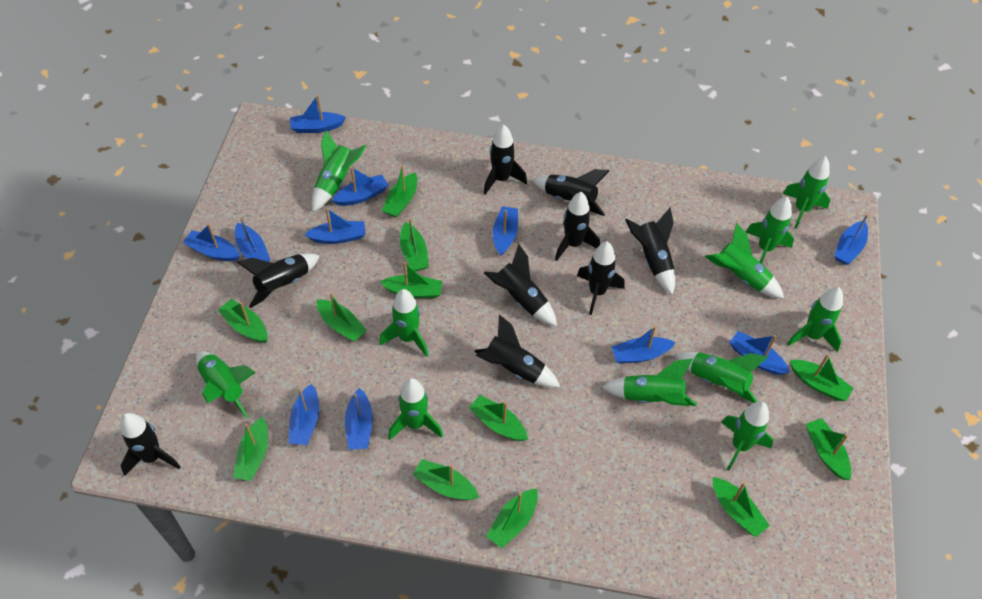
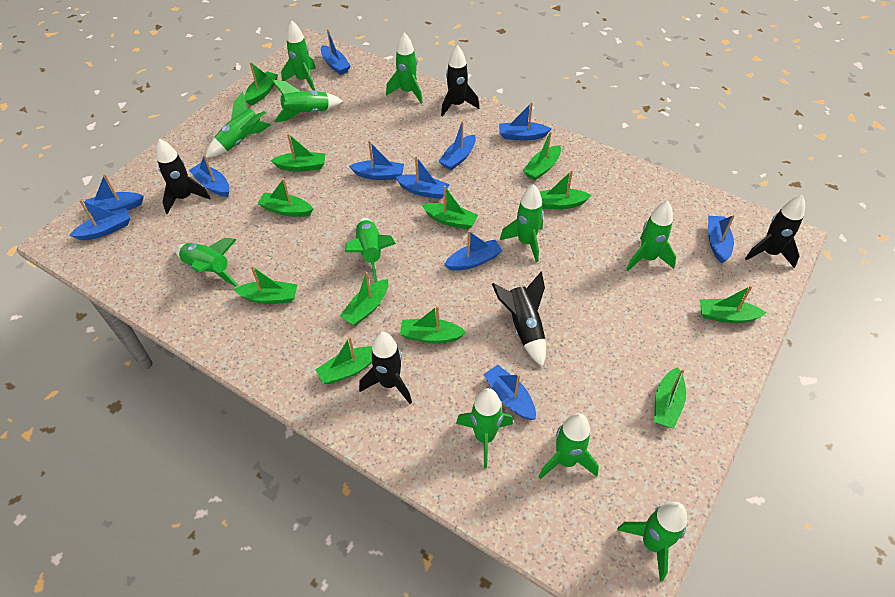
black rocket: [120,413,180,476] [237,253,319,308] [474,315,560,387] [484,125,527,195] [484,244,557,326] [532,169,609,216] [555,192,600,261] [577,242,625,315] [625,208,675,295] = 9 -> [156,138,210,214] [359,332,412,404] [441,45,479,117] [492,272,546,367] [745,195,805,268] = 5

